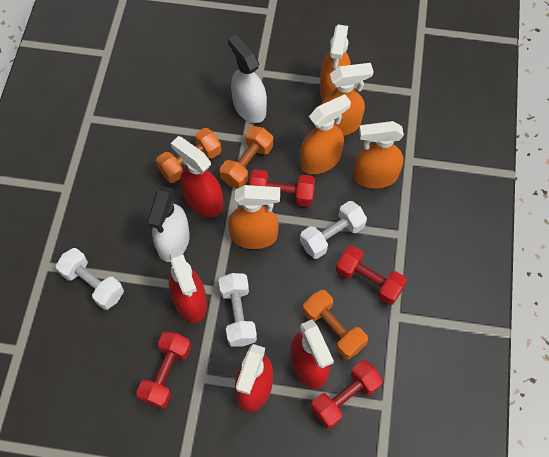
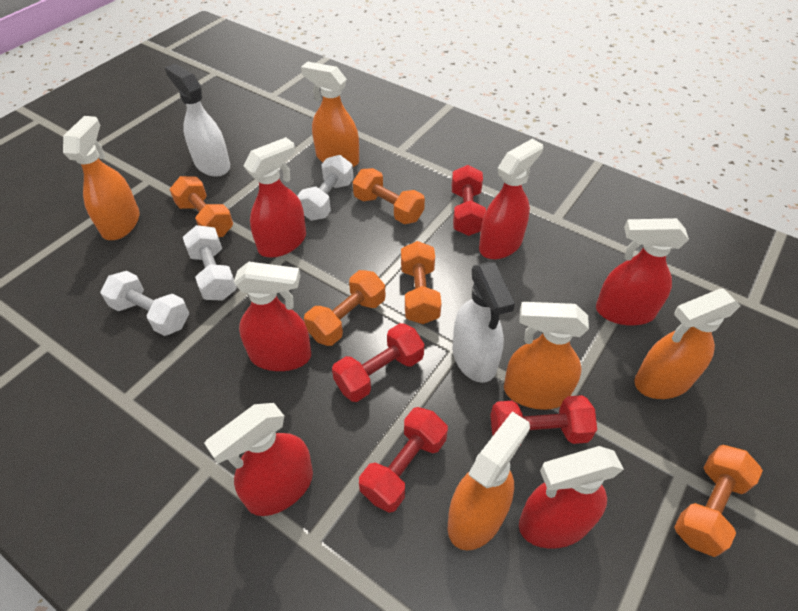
orange dumbbell: [156,128,221,183] [220,126,273,189] [303,289,368,360] = 3 -> [169,176,233,237] [304,270,385,346] [353,168,425,224] [401,241,442,324] [674,445,763,557] = 5
red spray bottle: [169,250,207,323] [171,136,223,217] [235,344,273,412] [291,320,334,389] = 4 -> [204,403,313,516] [234,262,311,371] [243,137,306,258] [479,139,543,259] [519,446,624,549] [596,218,689,326] = 6

